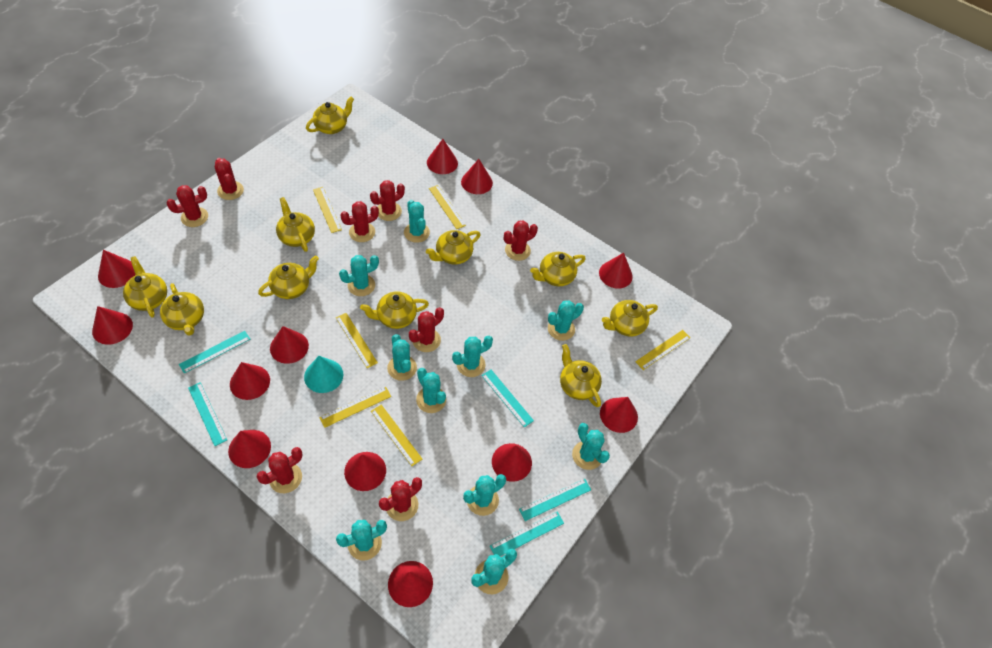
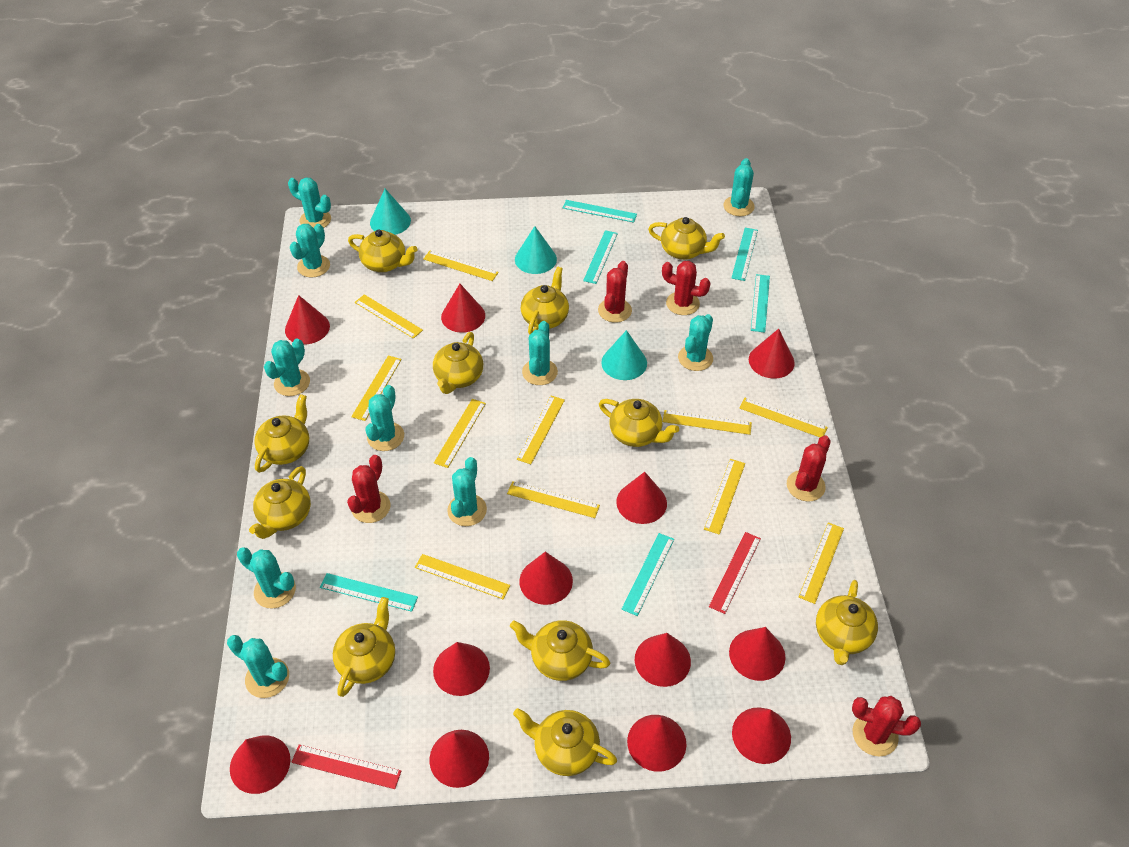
red cactus: [167,185,208,227] [215,158,244,200] [257,447,303,493] [340,201,379,242] [370,180,405,221] [379,477,422,521] [409,307,444,352] [504,220,538,261] = 8 -> [347,455,391,523] [598,261,632,323] [662,261,710,315] [787,436,831,502] [852,696,921,757] = 5
red ruler: none = 0 -> [291,745,401,789] [709,532,761,614] = 2
turquoise cone: [304,356,343,393] = 1 -> [370,189,411,235] [515,226,557,274] [601,330,647,380] = 3
turquoise ruler: [179,331,250,374] [188,382,227,446] [481,370,534,427] [490,512,564,556] [519,479,591,521] = 5 -> [320,573,418,612] [563,200,637,223] [583,230,618,284] [621,533,674,616] [732,228,758,281] [751,274,770,333] = 6
yellow ruler: [313,187,342,233] [319,387,391,428] [336,313,378,368] [371,405,422,466] [429,185,466,229] [635,330,690,370] = 6 -> [351,355,402,421] [355,294,423,339] [415,554,510,600] [423,251,499,281] [434,399,486,468] [507,481,600,518] [517,396,565,464] [663,410,752,435] [704,459,745,535] [740,398,828,437] [799,522,844,604] = 11
yellow teapot: [123,256,167,318] [160,283,204,336] [258,256,319,299] [276,197,315,252] [306,97,354,134] [360,291,429,329] [426,230,481,265] [530,252,586,286] [560,344,602,407] [602,300,658,336] = 10 -> [249,466,311,539] [254,394,309,473] [333,597,395,697] [348,229,417,272] [433,332,483,394] [510,620,610,681] [513,708,617,776] [521,267,569,335] [599,399,679,447] [648,217,725,260] [816,580,878,665] = 11

